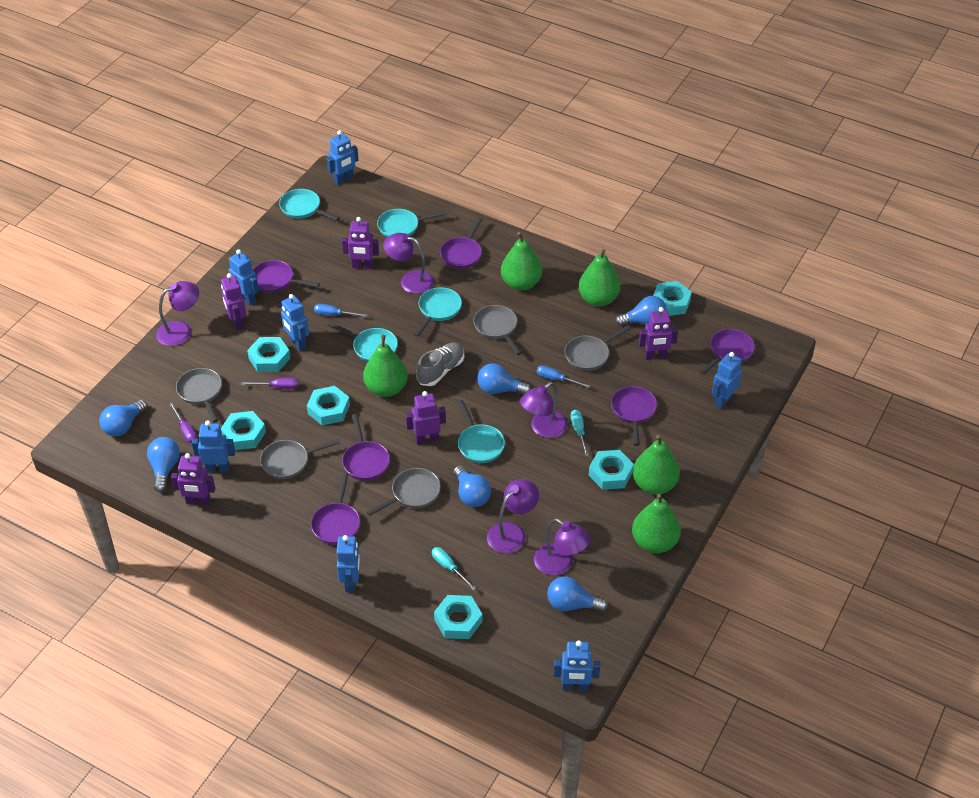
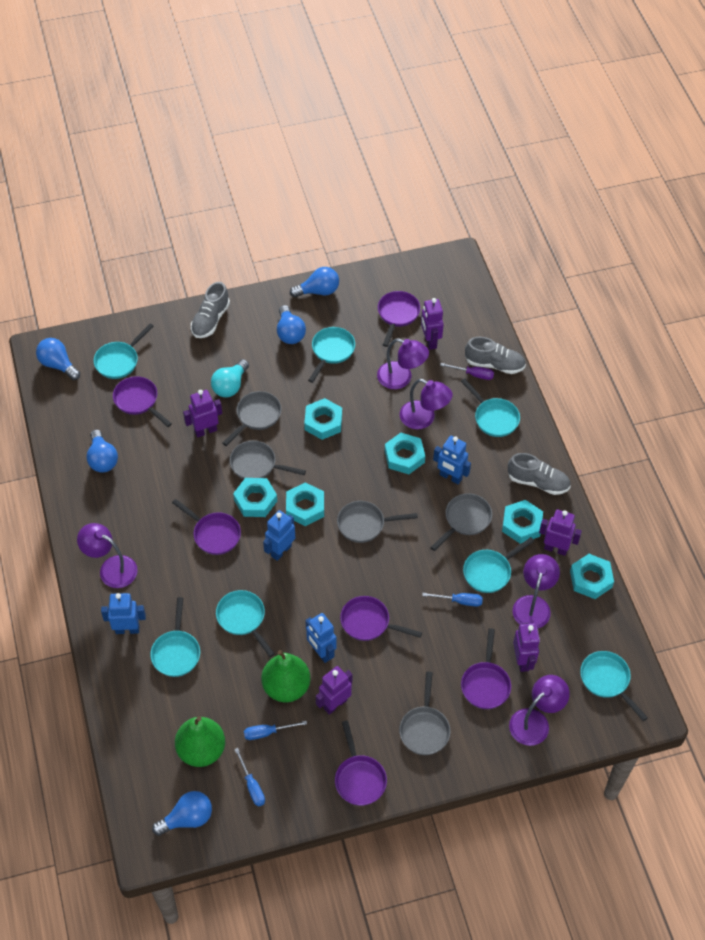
blue light bulb: [99,400,147,436] [147,437,180,492] [453,465,491,507] [477,363,531,394] [547,577,608,612] [615,296,667,326] = 6 -> [36,338,80,380] [86,430,118,472] [152,791,212,836] [277,305,306,344] [290,267,339,297] = 5
blue robot: [192,421,235,472] [229,249,259,306] [281,294,309,351] [327,130,359,185] [336,535,360,593] [553,640,600,691] [712,352,742,409] = 7 -> [101,593,146,634] [263,510,295,561] [305,613,337,663] [433,436,471,484] = 4
blue screwdriver: [314,304,367,317] [537,365,590,388] = 2 -> [234,748,265,807] [244,721,307,740] [422,593,483,607] = 3
green pear: [363,335,408,397] [501,232,542,291] [578,249,620,306] [632,494,681,553] [633,435,680,495] = 5 -> [175,716,225,767] [261,650,311,702] = 2
grey shoe: [417,343,464,386] = 1 -> [191,282,230,338] [465,337,526,374] [508,453,570,495] = 3
purple screwdriver: [169,403,197,443] [241,378,298,389] = 2 -> [440,363,494,380] = 1
turquoise light bulb: none = 0 -> [211,359,249,397] = 1
turquoise pan: [279,189,340,221] [328,322,398,362] [377,209,447,237] [414,287,462,337] [457,400,505,463] = 5 -> [94,323,154,379] [150,597,200,677] [216,590,275,657] [308,327,355,383] [461,378,520,437] [463,537,534,593] [580,651,648,721] = 7
turquoise screwdriver: [432,547,476,590] [571,410,589,456] = 2 -> none = 0

